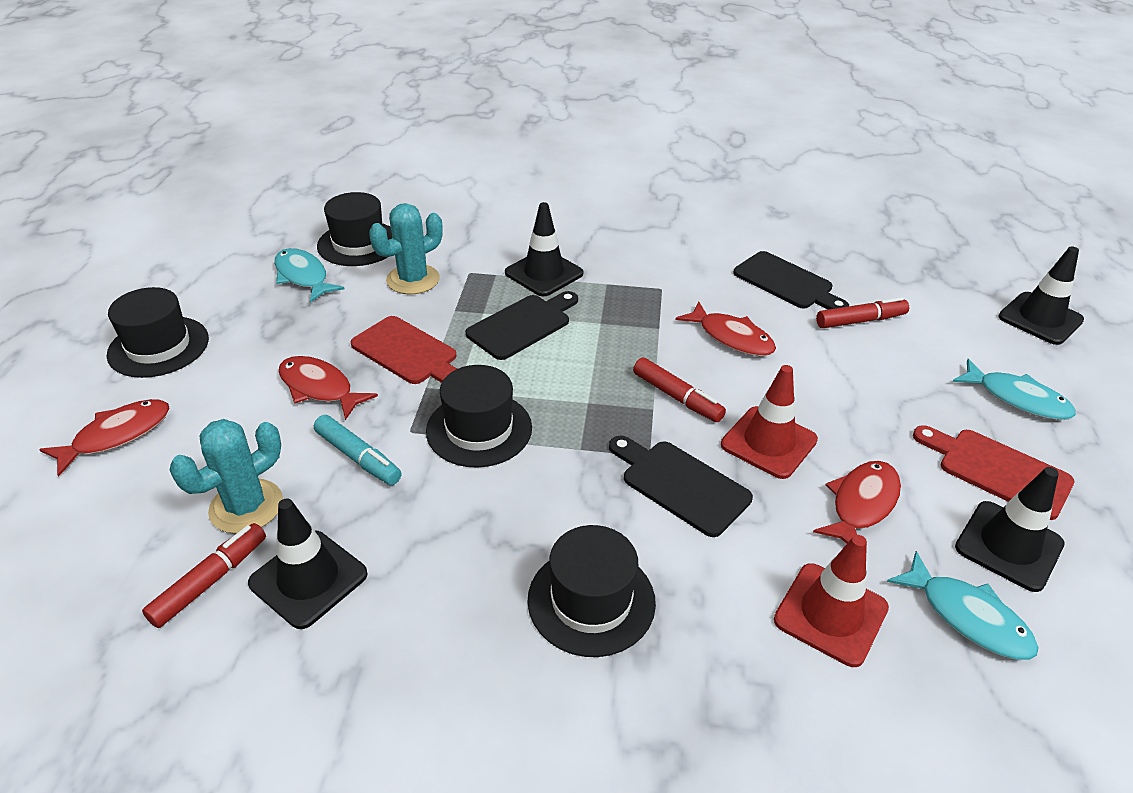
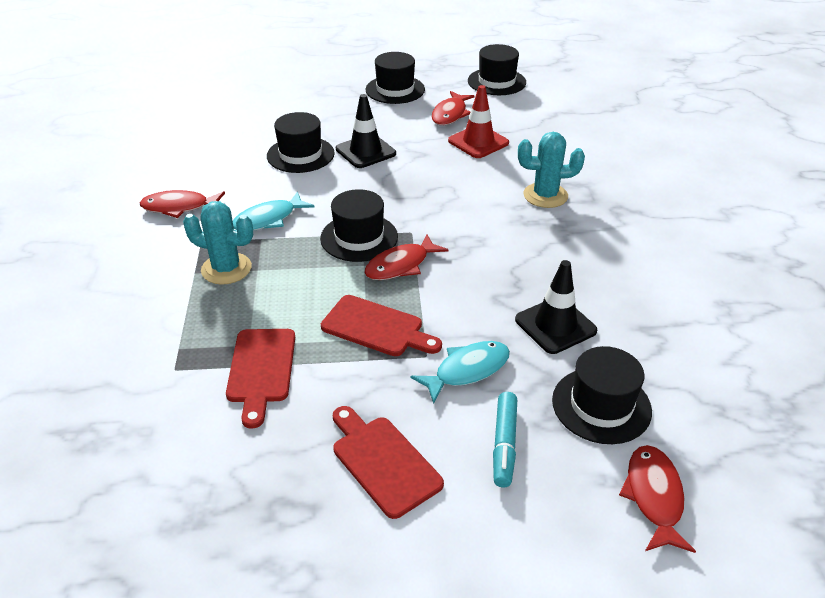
black cutting board: [466,291,578,360] [609,436,753,537] [733,251,849,310] = 3 -> none = 0
black hat: [107,287,209,378] [317,192,392,266] [426,365,532,468] [528,525,656,657] = 4 -> [267,112,335,173] [320,189,398,262] [365,52,425,104] [468,44,526,95] [552,346,652,444] = 5
black traffic cone: [248,498,368,629] [505,202,583,296] [955,467,1065,592] [998,246,1084,345] = 4 -> [336,94,396,168] [515,260,597,354] = 2
red cutting board: [351,316,457,384] [913,425,1074,520] = 2 -> [226,329,295,429] [321,295,442,356] [333,406,444,519] = 3
red marker: [142,523,266,628] [633,357,726,422] [816,297,909,328] = 3 -> none = 0
red traffic cone: [721,365,818,479] [774,535,889,667] = 2 -> [448,85,509,158] = 1
turquoise fish: [274,248,345,303] [887,551,1039,660] [953,359,1076,420] = 3 -> [233,191,314,231] [411,341,510,404] = 2

